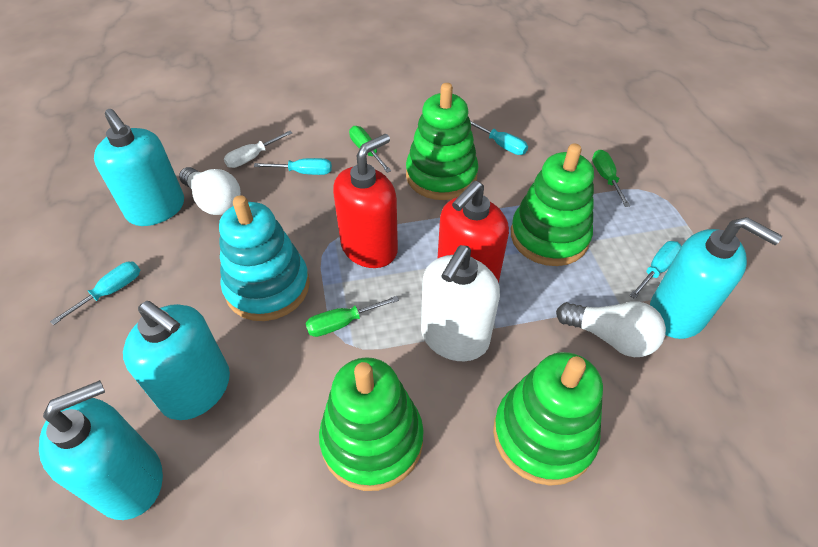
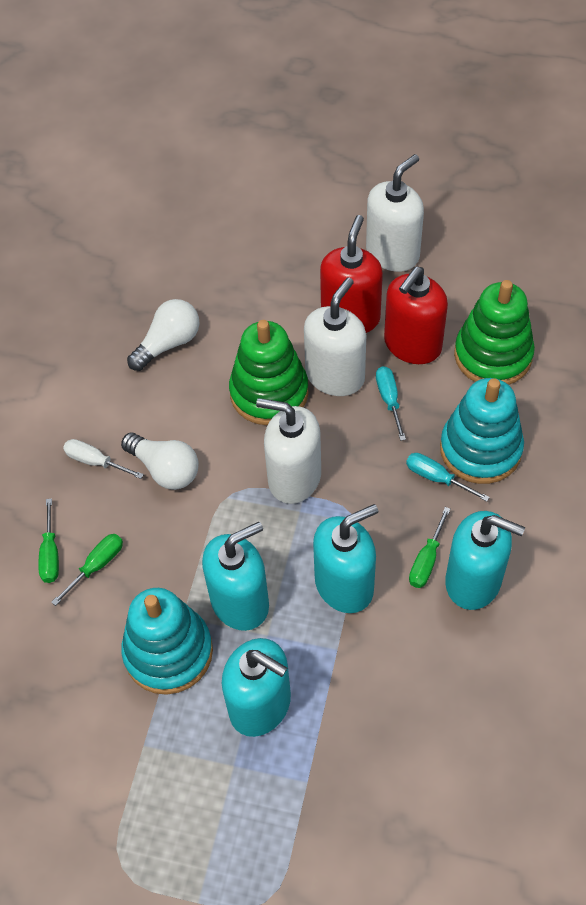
green stacking toy: [319,357,424,491] [406,83,478,200] [493,352,603,486] [511,143,594,266] = 4 -> [229,320,309,425] [454,280,535,385] = 2
turquoise screwdriver: [50,262,140,325] [254,158,332,175] [470,120,528,155] [629,241,681,299] = 4 -> [376,366,406,441] [406,453,490,502] = 2
turquoise stacking toy: [219,195,310,321] = 1 -> [121,588,213,695] [440,378,524,484] = 2
white soap dispenser: [421,245,500,361] = 1 -> [256,398,321,504] [304,277,366,396] [366,154,424,272] = 3

